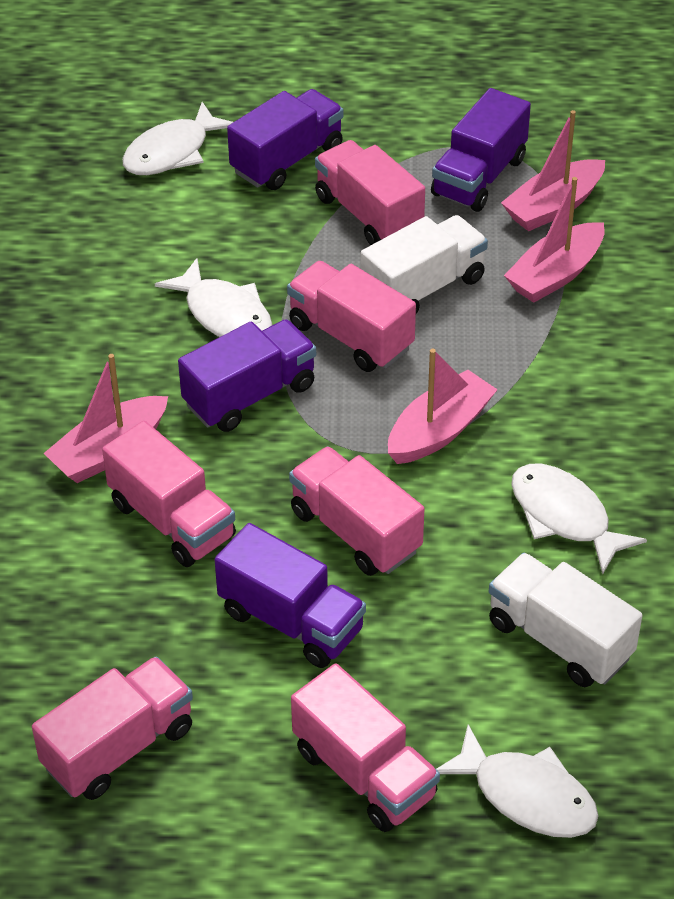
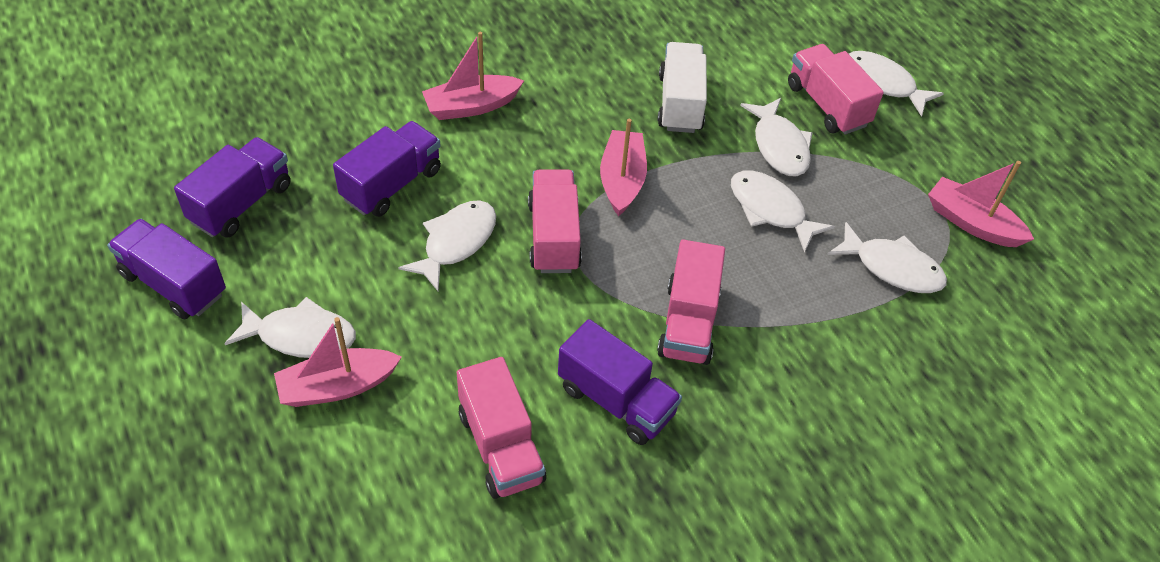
pink truck: [32,656,193,800] [102,421,236,567] [287,261,416,372] [289,446,424,576] [291,663,440,832] [315,140,425,245] = 6 -> [457,357,546,499] [528,169,582,273] [657,240,725,365] [788,44,884,135] = 4
white fish: [122,102,233,175] [155,258,273,337] [436,724,599,838] [511,464,647,575] = 4 -> [224,297,356,358] [398,200,496,291] [731,170,835,253] [740,98,813,176] [827,222,947,293] [849,51,944,117] = 6
white truck: [361,215,488,314] [489,553,642,687] = 2 -> [658,42,707,133] = 1

